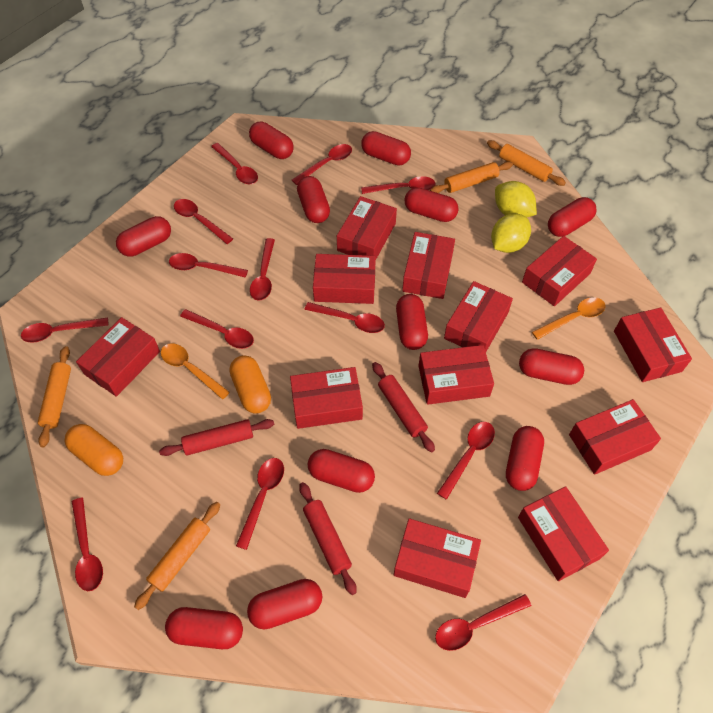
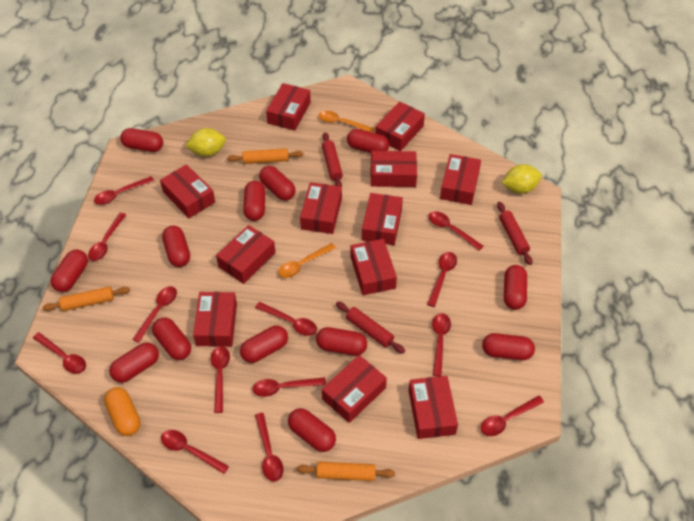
orange capsule: [64,424,123,476] [230,355,271,414] = 2 -> [104,387,140,436] = 1
orange rolling pin: [38,346,71,447] [134,502,220,610] [430,161,513,193] [487,140,566,186] = 4 -> [42,286,130,311] [227,148,304,164] [297,462,395,481] = 3
red capsule: [116,216,171,257] [165,607,243,649] [247,579,322,630] [249,122,294,159] [297,176,330,223] [308,449,375,493] [361,131,411,166] [396,294,428,350] [404,188,459,222] [506,426,544,491] [519,348,584,385] [548,197,597,237] = 12 -> [51,249,88,292] [109,342,159,383] [120,128,163,152] [152,318,191,360] [162,226,190,267] [240,326,288,363] [243,181,265,221] [259,166,296,201] [288,408,336,452] [316,327,367,356] [347,129,389,153] [482,333,535,360] [504,265,527,310] = 13

